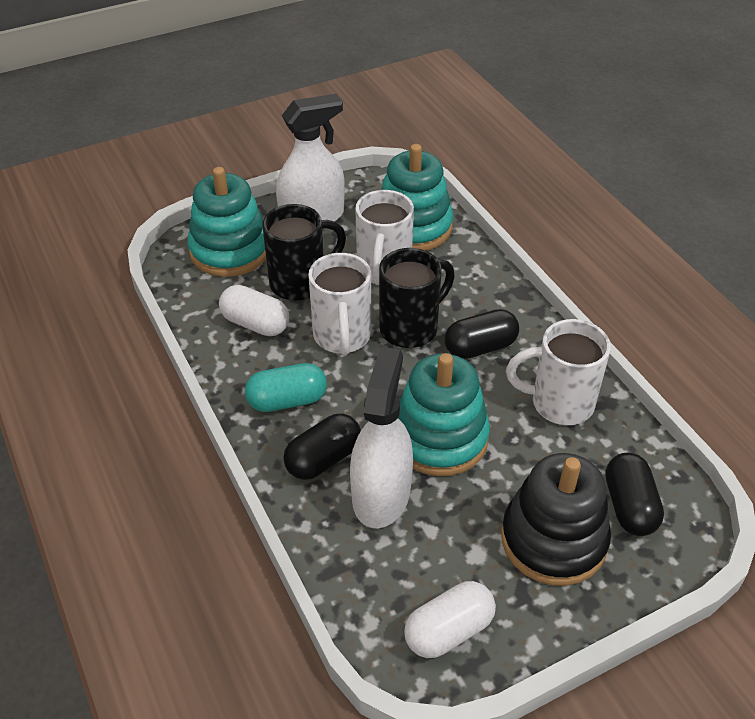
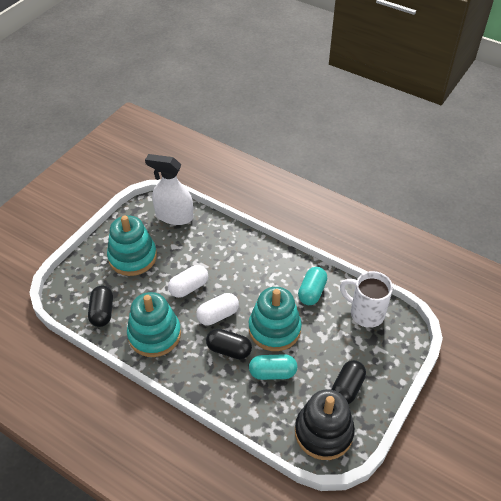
black mug: [262,204,346,301] [379,248,455,348] = 2 -> none = 0
turquoise capsule: [245,363,327,412] = 1 -> [249,354,297,380] [298,267,327,305] = 2
white mug: [308,253,371,356] [355,190,414,285] [506,319,611,425] = 3 -> [340,271,393,328] = 1
white spray bottle: [276,94,345,222] [350,347,413,528] = 2 -> [145,154,193,225] = 1

